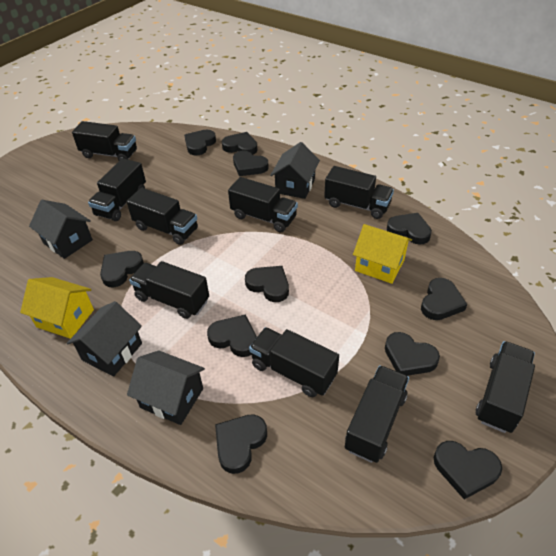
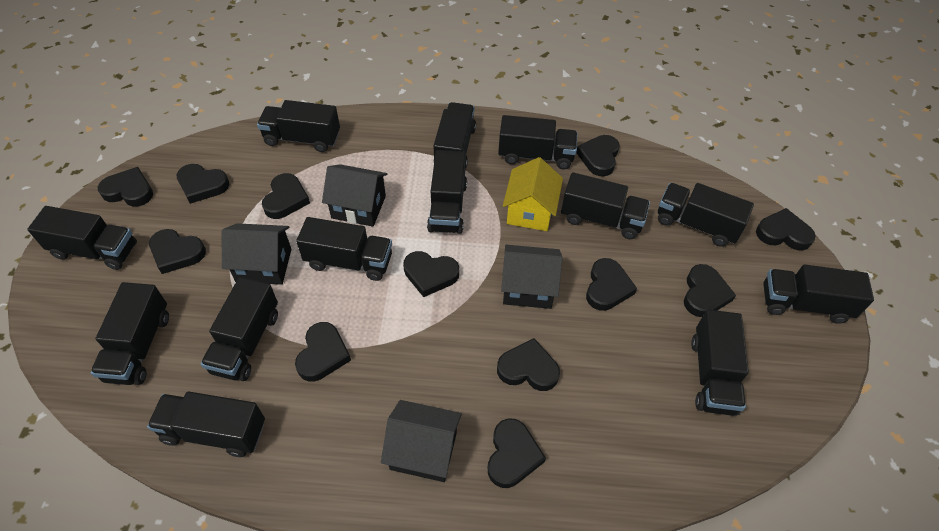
black heart: [100,251,144,287] [184,130,216,156] [207,314,257,357] [215,414,267,474] [222,132,258,154] [233,150,269,176] [245,266,289,302] [385,332,440,376] [387,213,432,245] [421,278,467,320] [434,441,502,499] = 11 -> [98,167,153,207] [149,229,206,274] [177,164,229,204] [262,173,310,219] [295,322,351,381] [403,251,459,297] [488,419,546,488] [497,338,560,391] [576,135,620,177] [586,258,637,311] [684,264,736,317] [756,208,816,250] = 12
black truck: [72,121,137,161] [88,158,146,221] [126,188,198,245] [129,261,209,319] [228,177,298,232] [249,327,339,397] [324,166,394,219] [345,365,409,463] [476,341,535,433] = 9 -> [27,206,137,270] [91,282,169,385] [147,391,265,457] [201,277,278,381] [257,100,340,152] [296,217,392,281] [427,150,467,234] [434,102,476,169] [498,115,577,169] [561,172,650,239] [658,183,754,247] [691,310,749,416] [763,264,874,324] = 13
yellow house: [20,277,94,339] [353,224,412,284] = 2 -> [503,157,563,231] = 1

